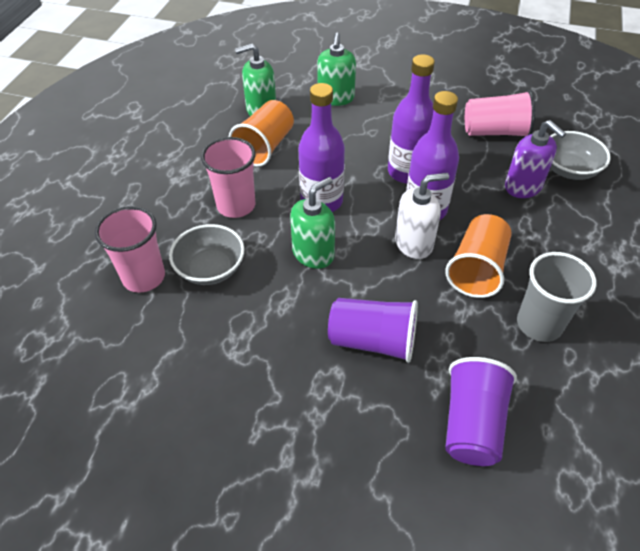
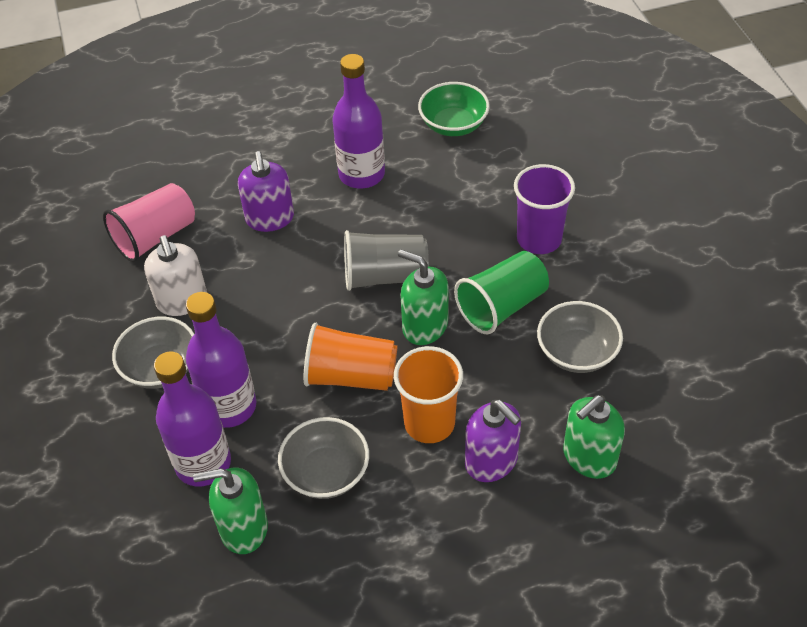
green bowl: none = 0 -> [418,82,490,136] = 1
green cup: none = 0 -> [454,251,549,335] = 1
grey bowl: [169,224,245,285] [550,131,611,180] = 2 -> [112,317,194,389] [278,417,369,499] [537,301,623,373] = 3
pink cup: [95,206,165,293] [201,137,256,218] [465,90,535,137] = 3 -> [103,183,195,262] = 1
purple cup: [328,298,418,363] [445,357,517,466] = 2 -> [514,164,575,254] = 1
purple soap dispenser: [505,120,566,198] = 1 -> [238,151,294,232] [465,400,521,482] = 2

